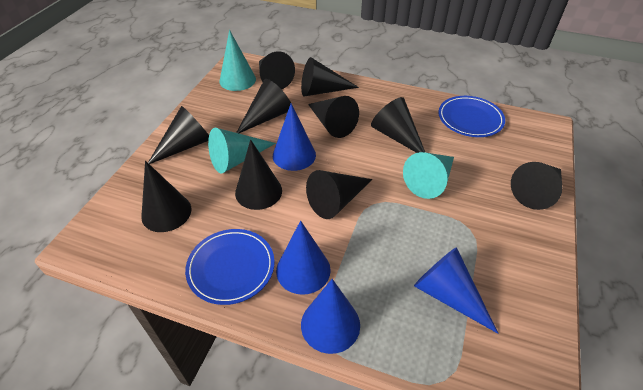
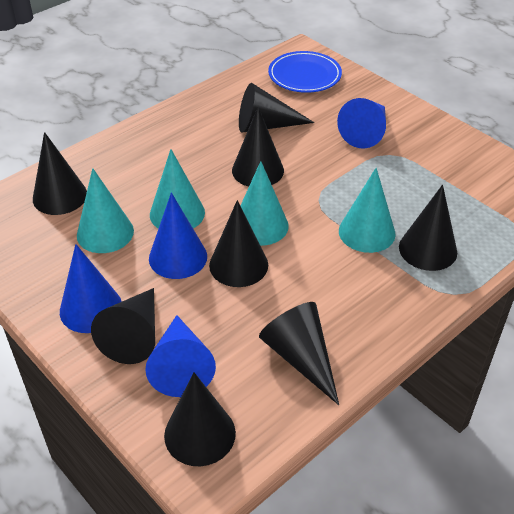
black cone: [141,161,191,232] [148,106,209,164] [235,139,282,210] [236,79,291,133] [259,51,295,89] [301,57,359,96] [306,170,372,219] [308,96,359,138] [371,97,425,153] [511,162,562,210] = 10 -> [33,132,87,215] [91,288,155,364] [164,372,236,466] [209,200,268,287] [232,107,284,187] [239,83,314,133] [259,302,339,405] [399,185,457,271] = 8
blue plate: [185,229,275,305] [438,96,505,137] = 2 -> [268,51,342,93] = 1
turquoise cone: [208,128,276,173] [219,30,256,91] [403,152,454,199] = 3 -> [77,168,134,253] [150,149,205,229] [240,161,289,246] [339,168,396,253] = 4

